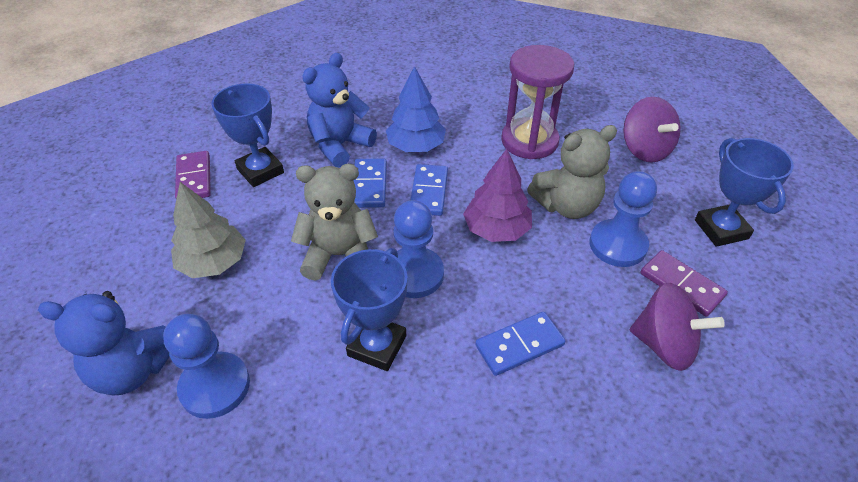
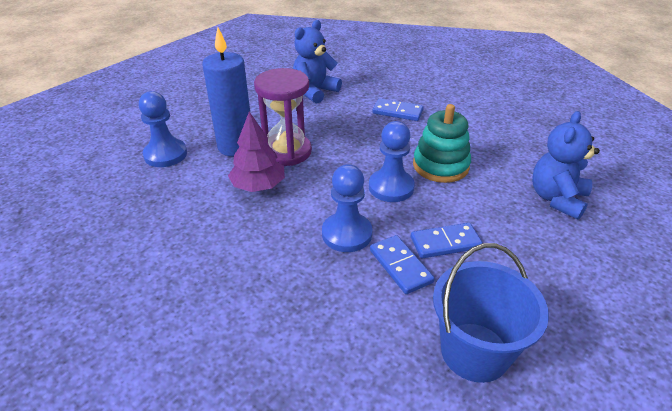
blue bucket: none = 0 -> [433,243,549,383] = 1
blue candle: none = 0 -> [202,27,250,156] = 1
blue tree: [386,66,446,152] = 1 -> none = 0
blue trophy: [211,83,284,187] [331,248,407,371] [695,138,794,247] = 3 -> none = 0
grey teddy bear: [291,164,378,281] [527,125,617,219] = 2 -> none = 0
grey tree: [171,182,246,278] = 1 -> none = 0
purple domino: [175,151,211,199] [641,250,728,316] = 2 -> none = 0
purple spinning top: [623,97,681,162] [630,283,725,371] = 2 -> none = 0
turquoise stacking toy: none = 0 -> [413,104,471,183] = 1

